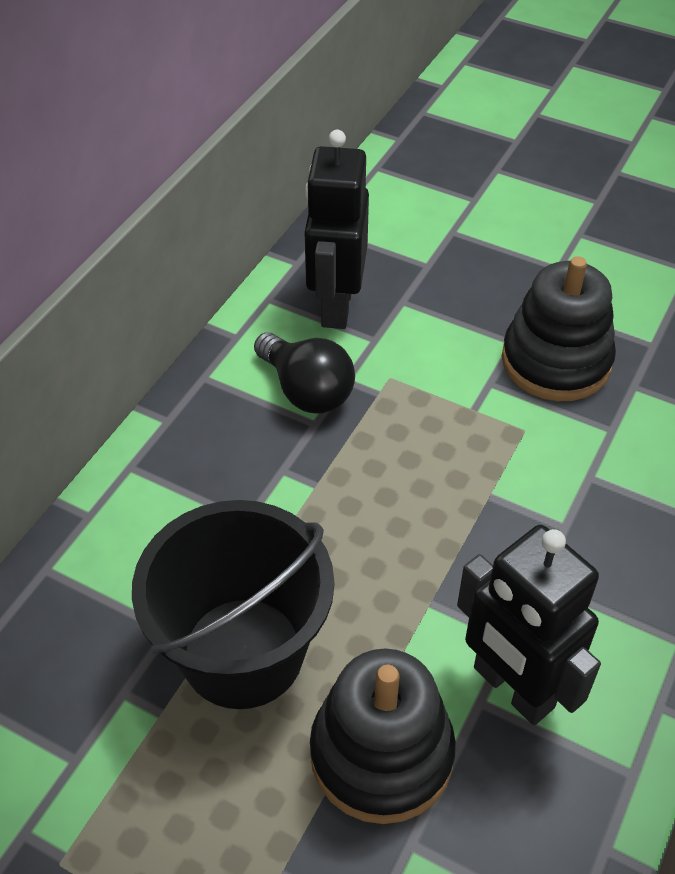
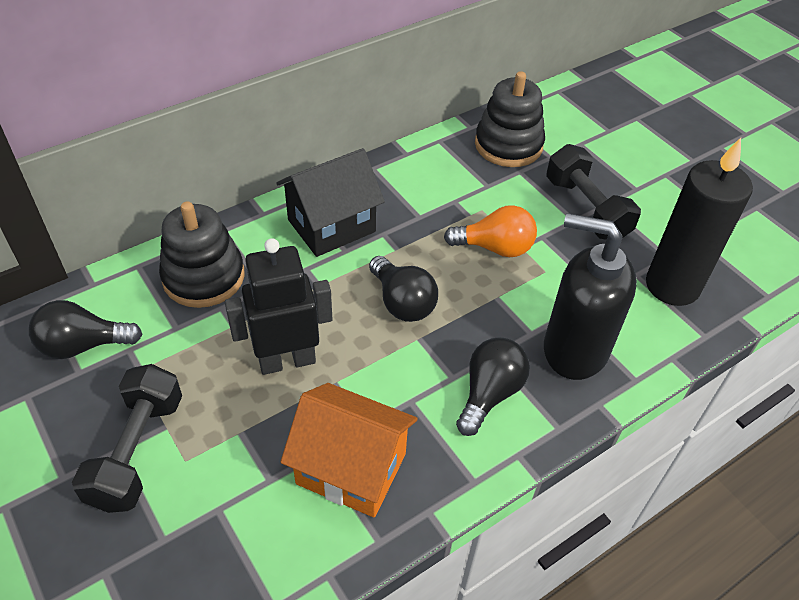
black bucket: [132,500,334,709] = 1 -> none = 0
black candle: none = 0 -> [646,138,753,306] = 1
black dumbbell: none = 0 -> [72,364,182,513] [546,144,641,240] = 2
black house: none = 0 -> [276,148,385,257] = 1
black light bulb: [254,332,355,413] = 1 -> [29,300,142,359] [369,256,438,322] [456,337,530,436] = 3
black robot: [304,130,369,329] [457,525,601,725] = 2 -> [225,238,332,375] = 1
black soap dispenser: none = 0 -> [544,213,637,380] = 1
orange house: none = 0 -> [280,383,418,517] = 1
orange light bulb: none = 0 -> [444,205,537,257] = 1

